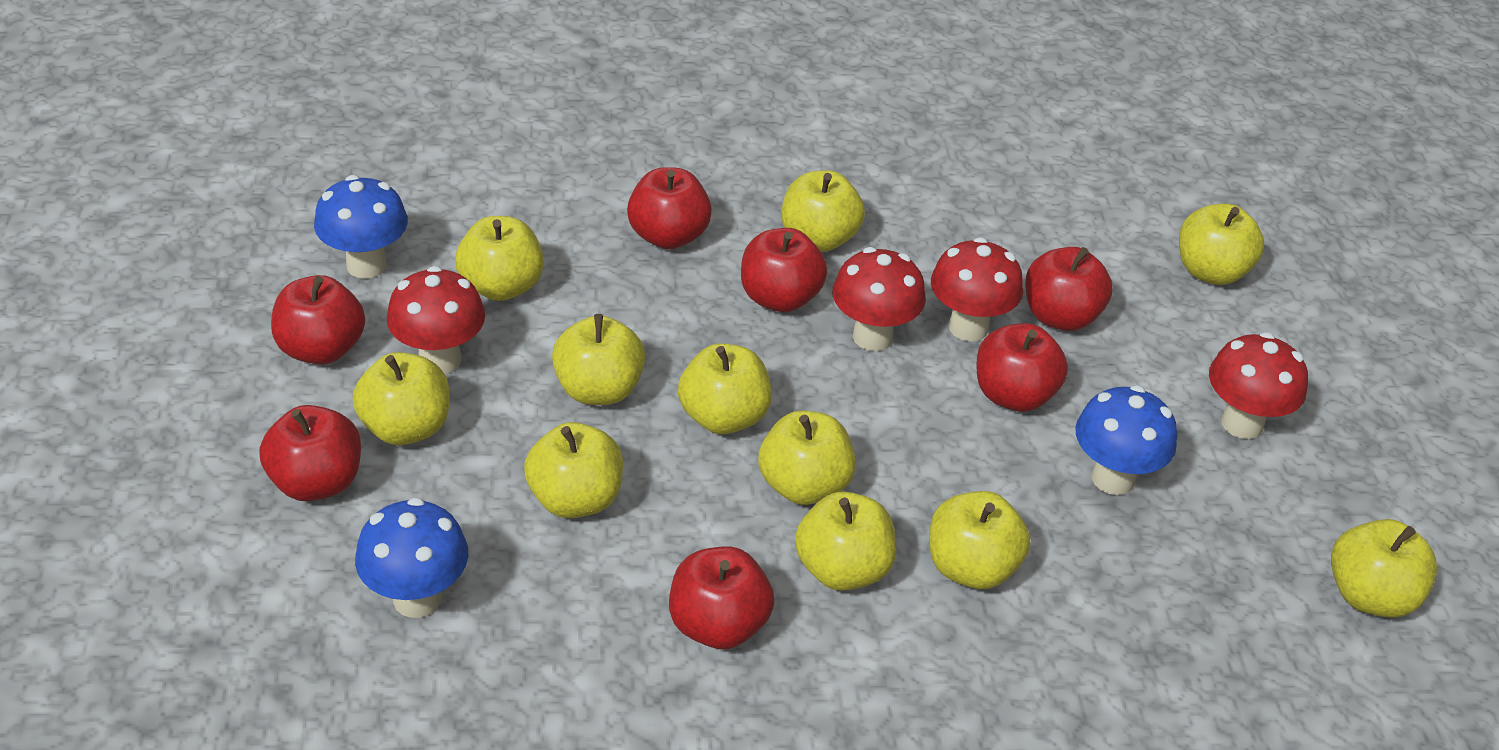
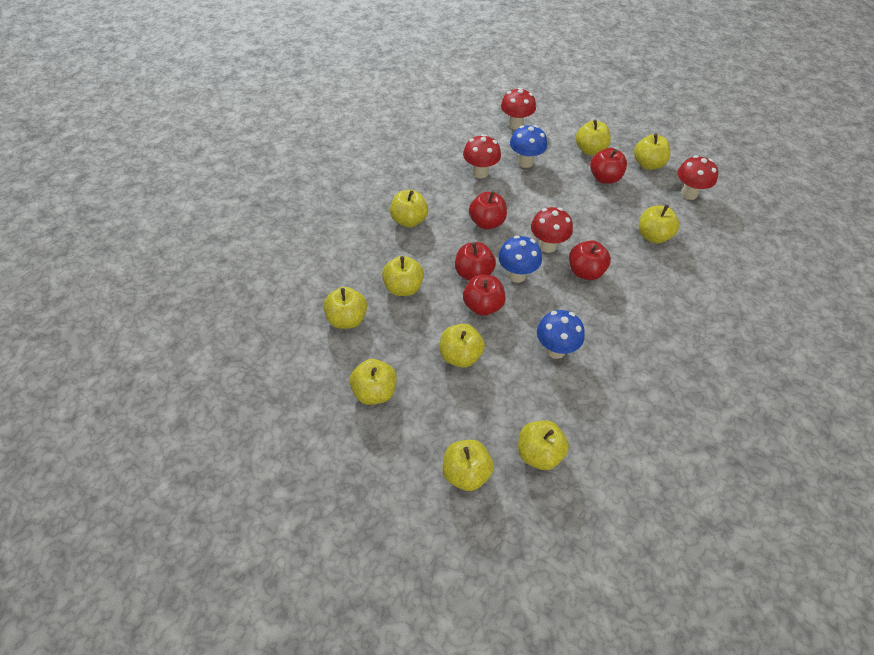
red apple: [259,405,361,502] [271,275,365,364] [627,167,712,249] [669,546,774,649] [741,228,827,312] [977,323,1068,412] [1025,247,1113,331] = 7 -> [455,242,496,281] [463,274,506,316] [469,191,507,229] [569,240,611,280] [590,148,627,184] = 5
yellow apple: [353,352,449,445] [455,216,544,301] [524,422,623,518] [552,314,646,405] [678,343,772,434] [758,410,856,505] [782,170,865,252] [795,491,896,591] [929,491,1030,589] [1179,204,1264,285] [1331,519,1437,618] = 11 -> [323,287,367,329] [349,359,397,405] [382,256,424,296] [390,190,428,228] [440,324,485,368] [442,440,494,491] [518,420,569,470] [576,120,611,155] [634,134,670,170] [639,205,679,244] = 10

